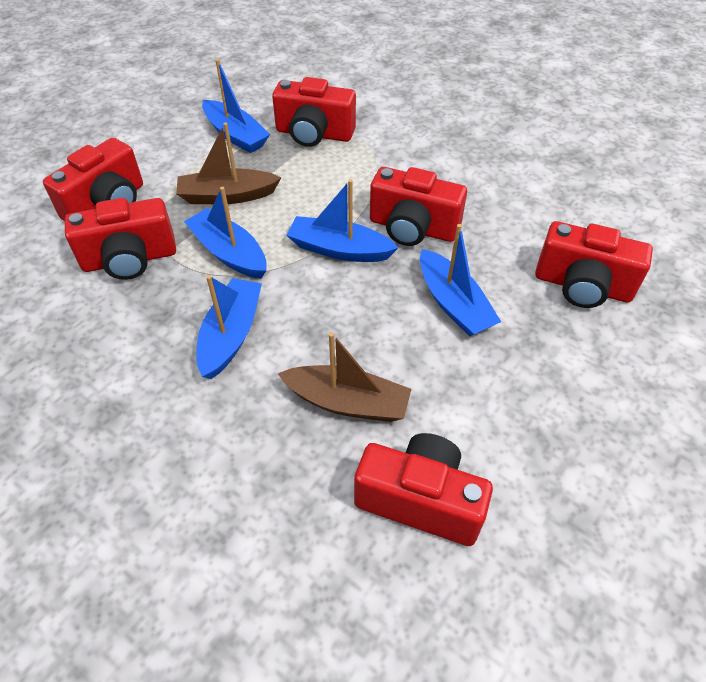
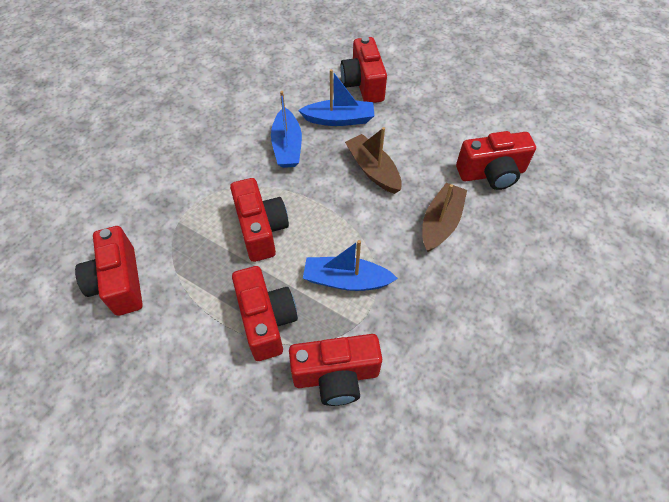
blue boat: [184,187,267,279] [196,275,262,379] [202,59,270,153] [286,179,399,262] [420,224,501,337] = 5 -> [271,91,302,168] [298,69,374,126] [303,240,398,291] = 3

